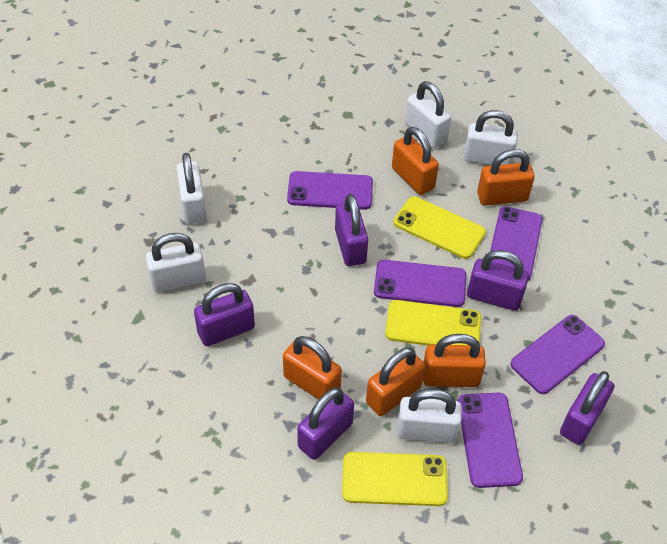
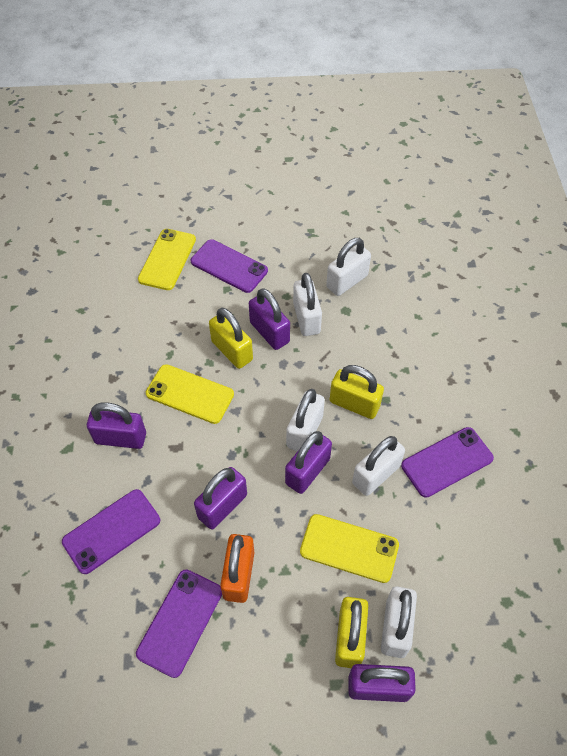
orange padlock: [283,336,342,400] [366,347,425,416] [392,127,439,195] [423,334,486,387] [477,149,535,205] = 5 -> [220,534,254,603] = 1
purple phone: [287,171,373,210] [374,260,466,307] [458,393,523,488] [490,206,543,281] [510,315,605,394] = 5 -> [62,489,160,574] [136,569,222,678] [191,239,268,293] [401,427,494,498] = 4
yellow padlock: none = 0 -> [209,308,253,369] [330,365,384,419] [335,597,369,668] = 3

